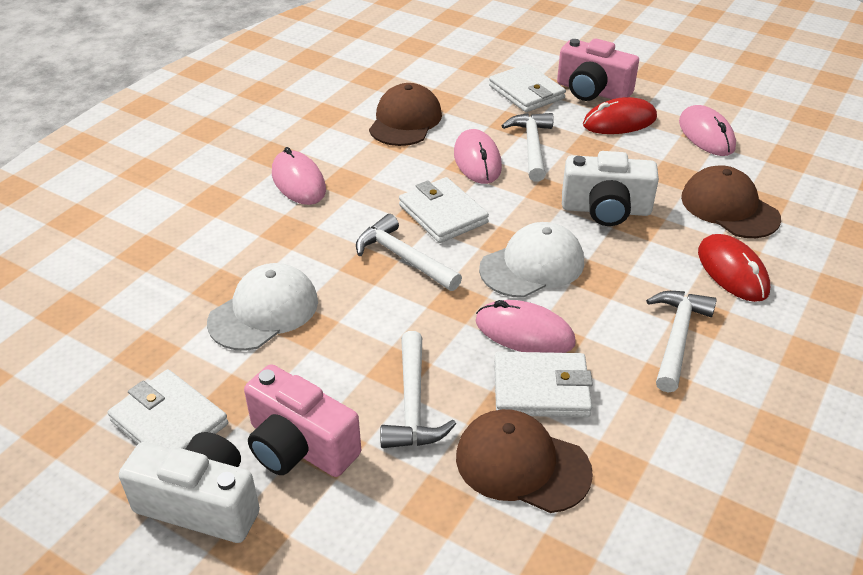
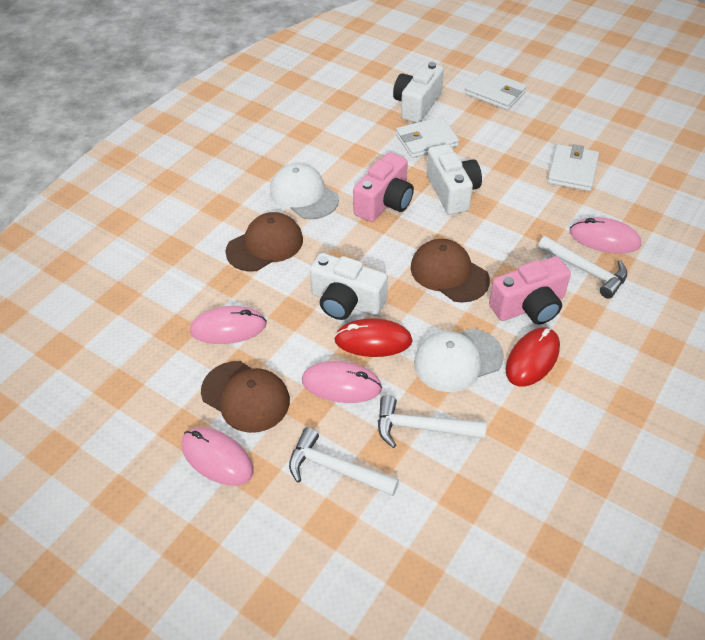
white camera: [119,432,260,543] [562,151,659,226] = 2 -> [310,253,388,320] [393,62,444,123] [426,144,482,215] = 3
white hammer: [356,214,462,291] [380,331,456,448] [502,113,553,182] [646,291,717,393] = 4 -> [289,427,399,496] [378,395,486,448] [538,236,627,299] = 3
white wallet: [108,369,228,449] [399,177,489,243] [489,64,566,112] [494,352,593,417] = 4 -> [396,117,459,158] [465,70,527,110] [547,144,599,191] = 3

